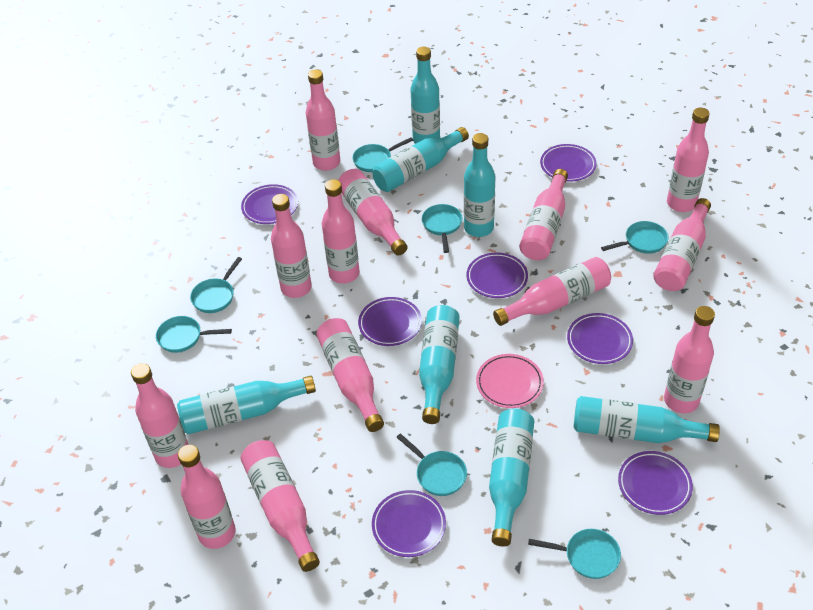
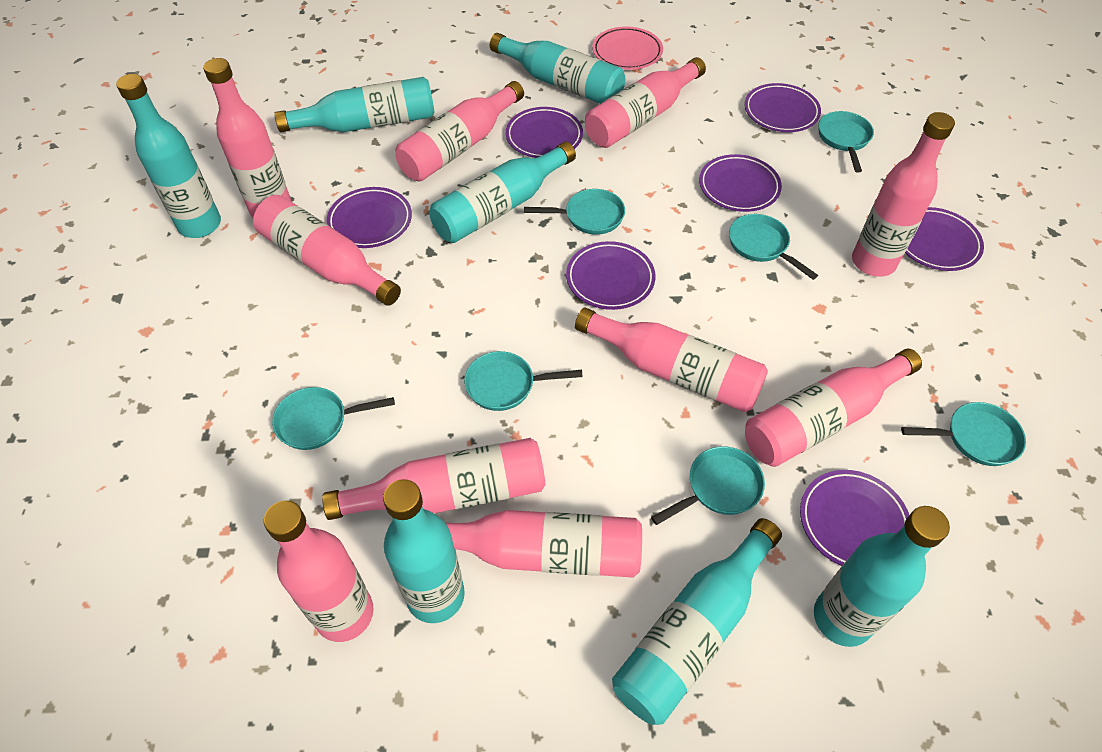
pink bottle: [131,363,189,468] [178,445,236,549] [240,440,320,572] [271,194,312,298] [306,69,340,171] [316,318,384,432] [322,179,360,284] [338,169,407,256] [493,257,611,326] [519,169,568,260] [653,198,711,291] [664,306,715,413] [667,108,710,212] = 13 -> [203,58,292,217] [253,195,401,306] [264,500,374,642] [322,438,545,520] [395,81,524,181] [446,510,642,578] [575,308,768,412] [585,57,706,148] [745,349,922,467] [852,112,955,277] = 10

